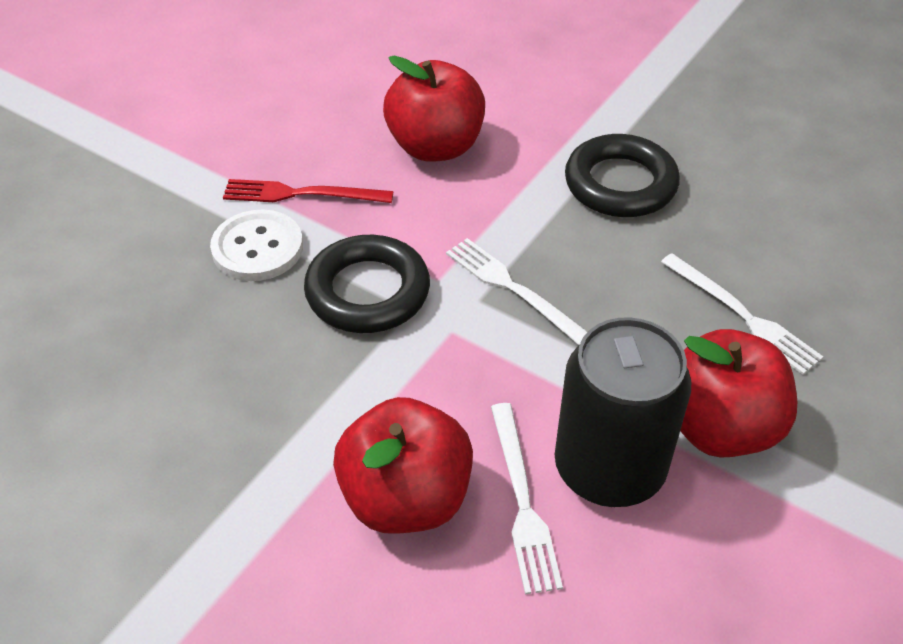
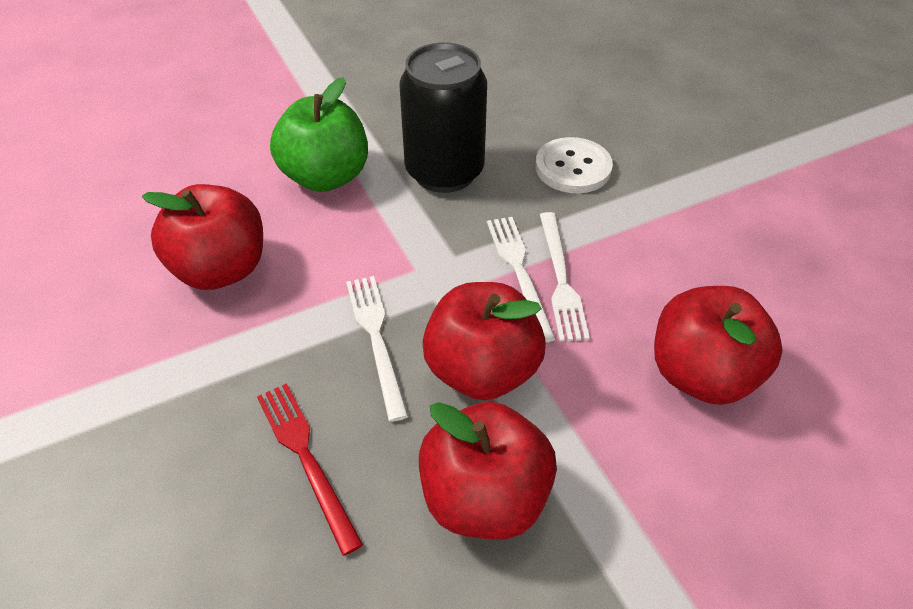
black ring: [304,235,430,333] [565,134,680,217] = 2 -> none = 0
green apple: none = 0 -> [270,77,368,192] = 1
red apple: [333,397,473,534] [383,55,485,162] [680,329,797,458] = 3 -> [142,184,263,290] [419,402,557,539] [422,282,546,400] [654,286,783,405] = 4

